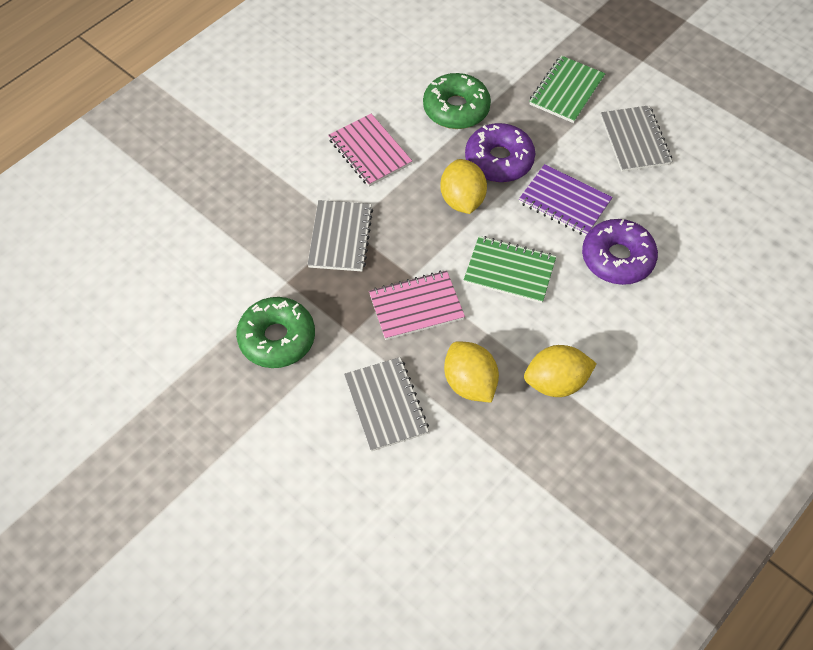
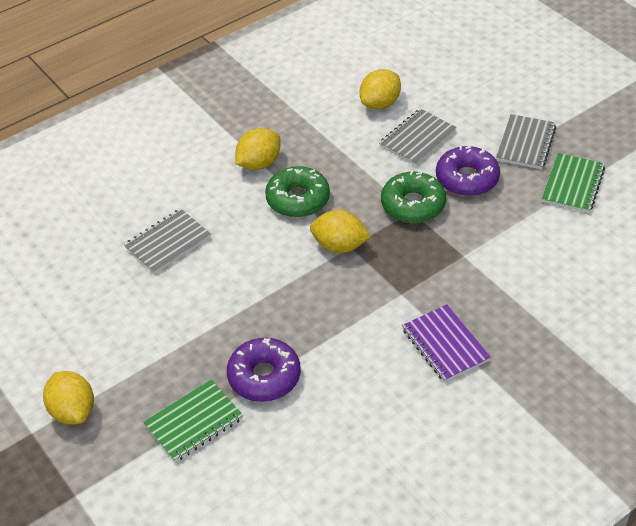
pink notebook: [328,114,412,186] [369,271,465,340] = 2 -> none = 0
yellow lemon: [440,159,487,214] [444,341,499,403] [524,345,597,397] = 3 -> [43,371,94,425] [235,128,280,170] [310,210,371,253] [360,69,401,110] = 4

